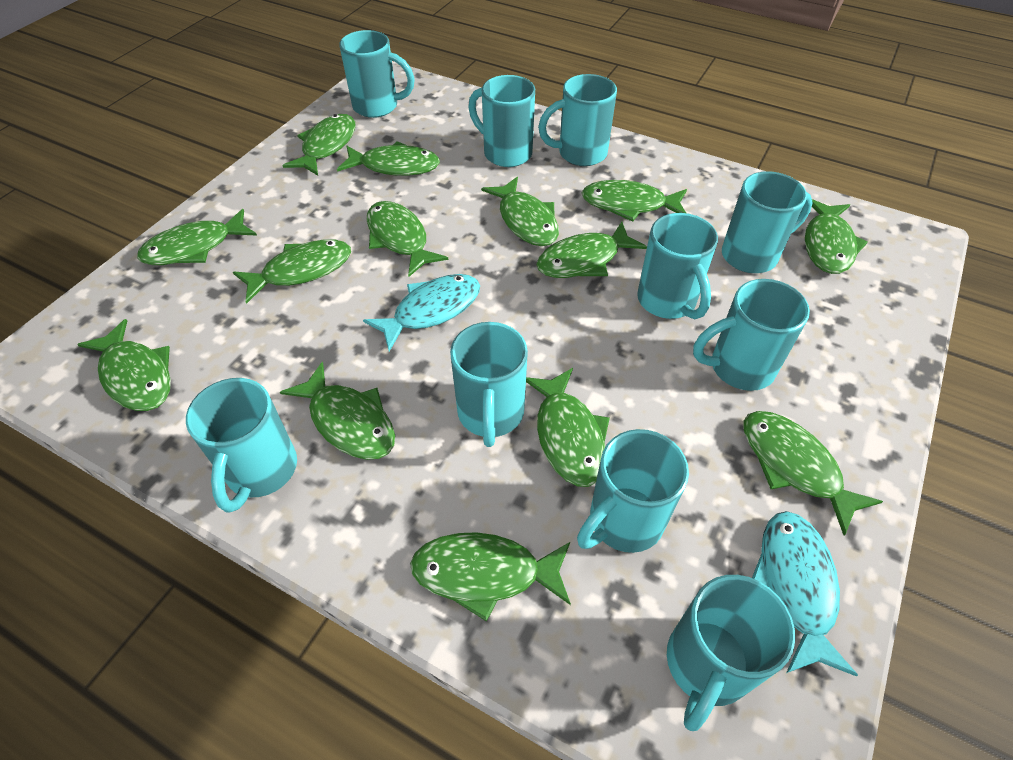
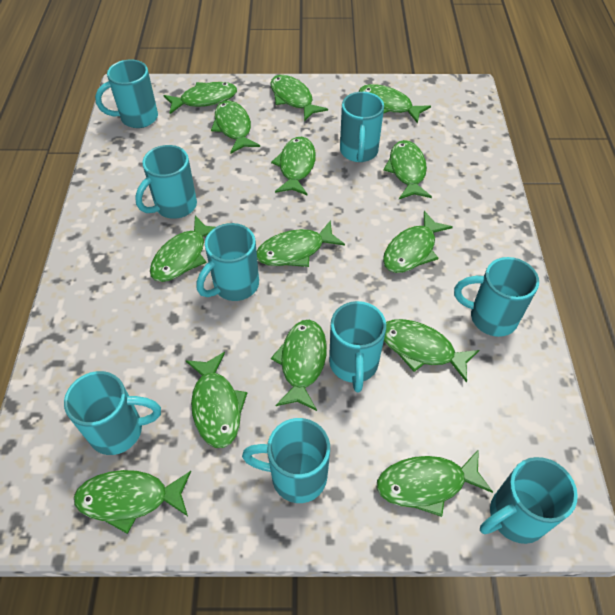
turquoise fish: [363,274,480,351] [752,511,858,676] = 2 -> none = 0
turquoise mug: [186,378,297,513] [339,30,415,118] [450,322,528,447] [468,75,535,167] [538,74,617,166] [577,429,689,553] [637,213,718,319] [667,575,795,731] [693,279,810,391] [722,171,812,273] = 10 -> [64,371,161,455] [95,60,158,128] [135,145,197,219] [197,223,259,301] [242,418,330,503] [329,301,386,392] [340,92,384,162] [454,257,539,337] [480,457,578,544] = 9

